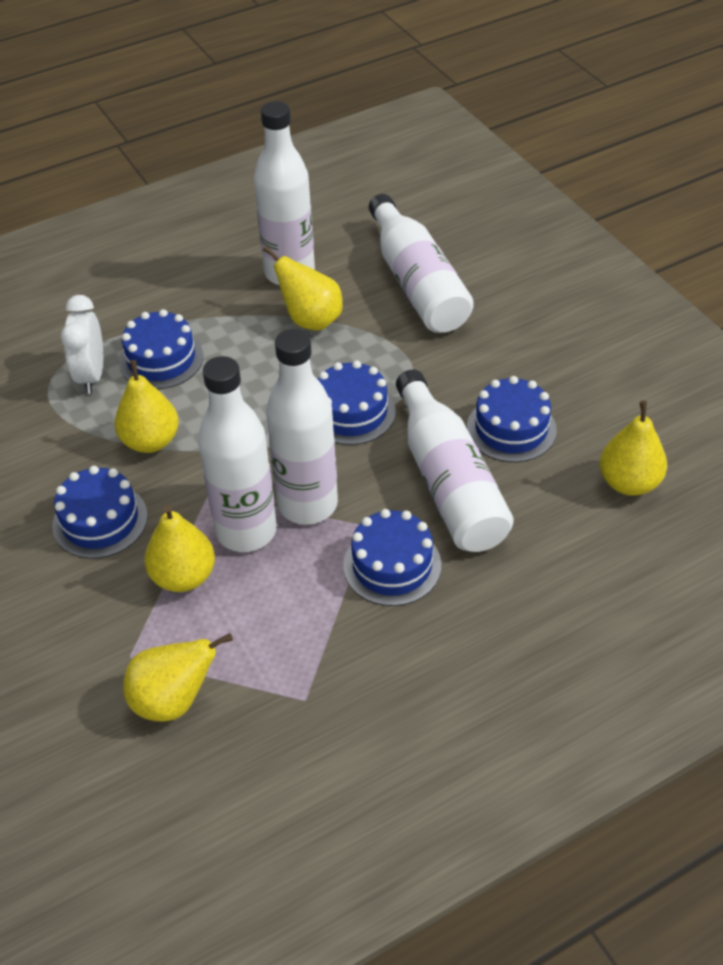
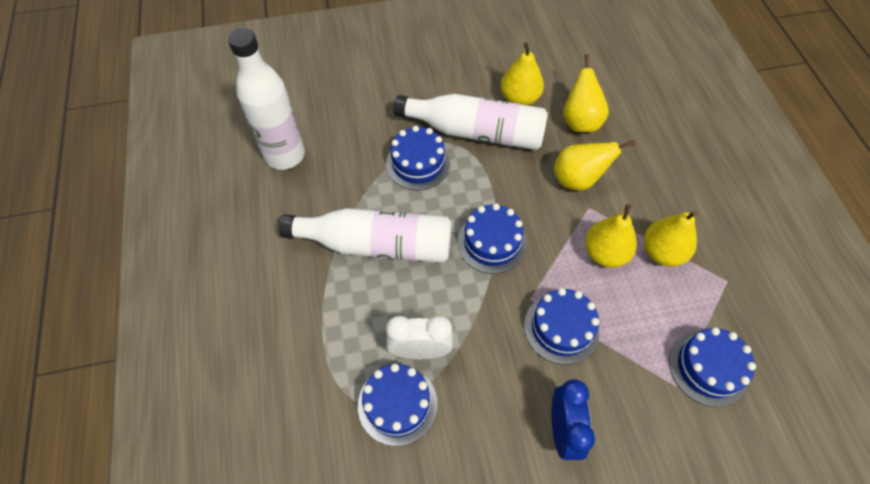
blue clock: none = 0 -> [552,379,595,460] = 1
white bottle: [198,356,277,552] [254,101,315,285] [266,329,338,525] [369,194,474,333] [396,370,514,552] = 5 -> [228,28,305,170] [279,208,452,263] [394,94,548,150] = 3

